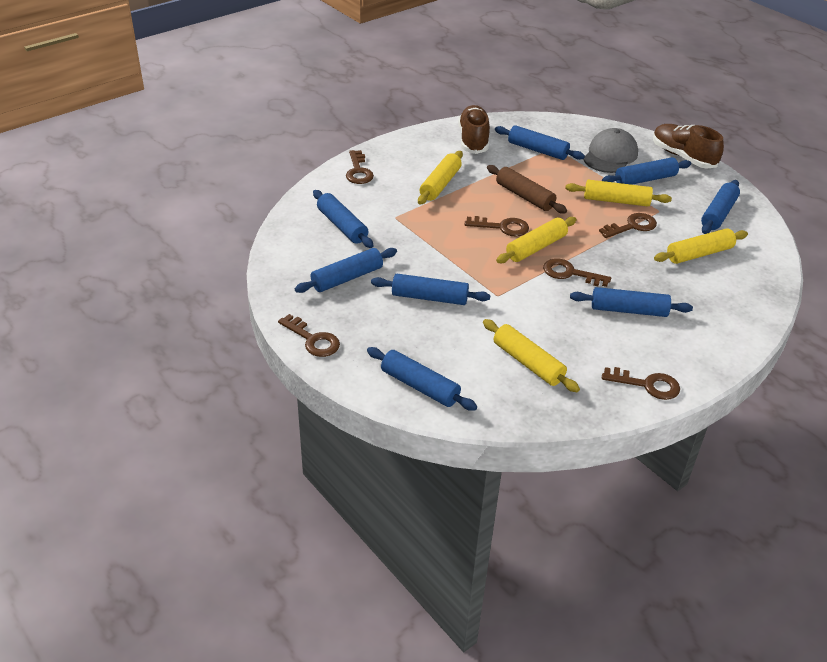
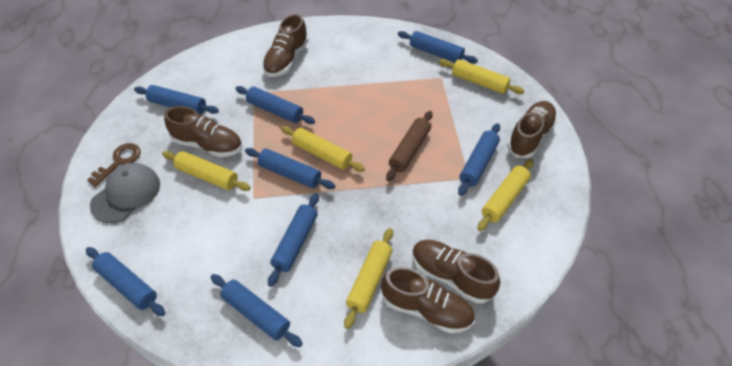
brown key: [278,314,340,357] [346,150,374,184] [465,216,529,237] [543,258,611,287] [599,213,657,238] [602,367,680,400] = 6 -> [87,143,141,187] = 1
brown shoe: [458,105,490,154] [653,124,724,169] = 2 -> [164,106,242,157] [262,14,308,77] [381,267,475,333] [412,240,500,303] [507,101,557,158] = 5

